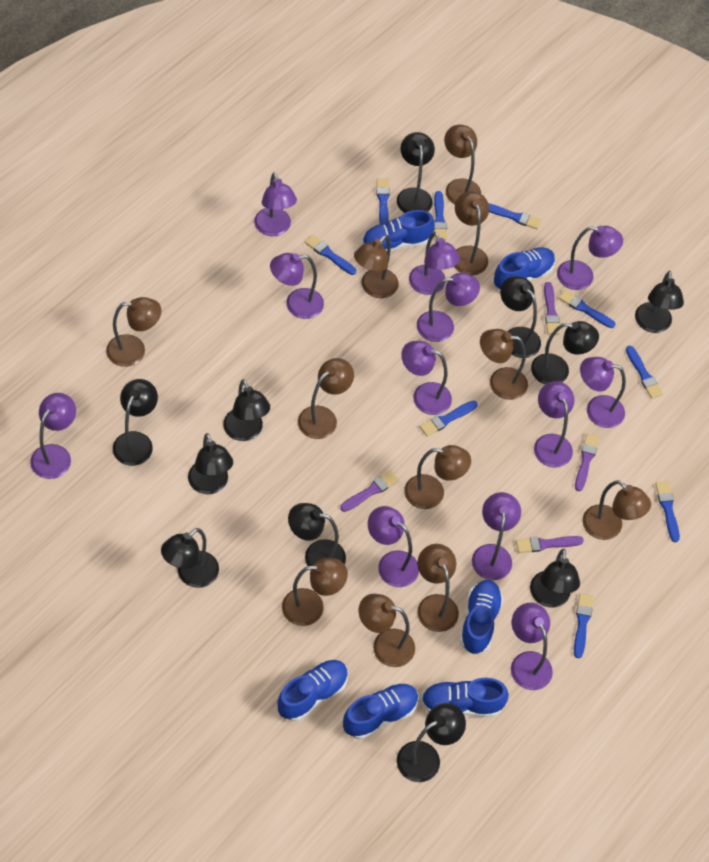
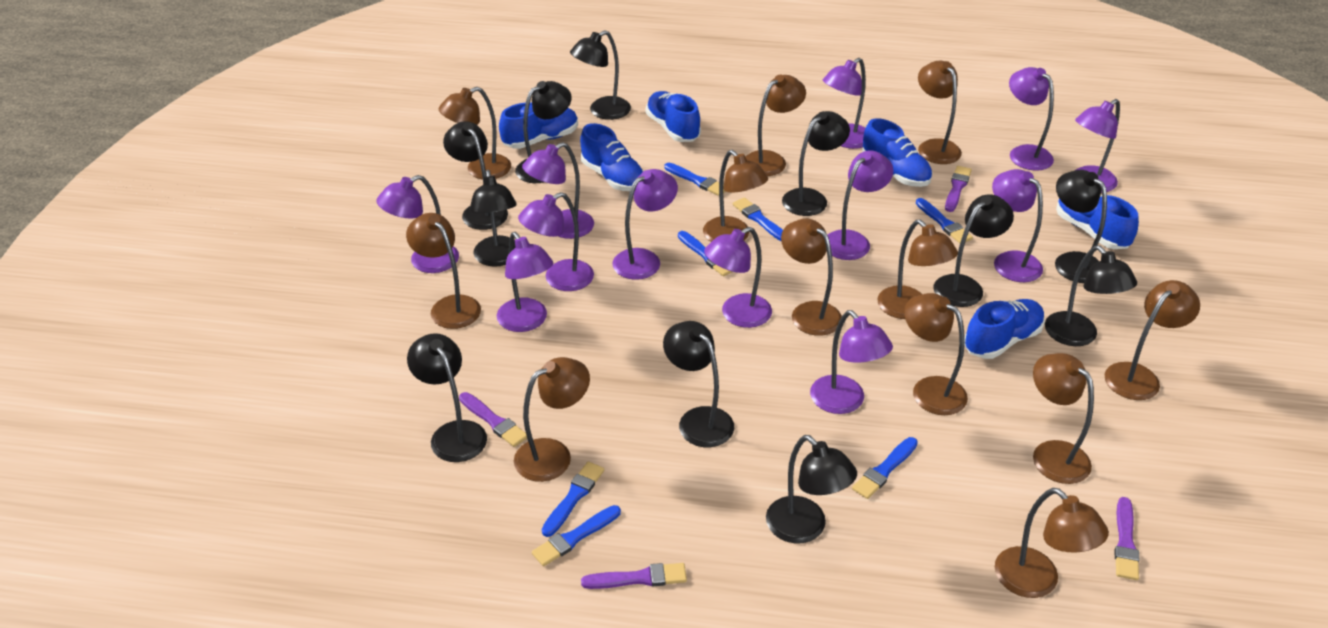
blue brush: [305,235,356,275] [376,178,390,224] [420,401,478,436] [434,191,447,241] [488,203,541,229] [559,290,615,328] [574,593,594,658] [626,345,663,399] [655,481,680,542] = 9 -> [532,505,621,566] [542,462,604,537] [665,163,726,196] [678,231,732,277] [733,197,783,241] [852,437,918,499] [916,198,973,244] = 7
brown lamp: [106,297,161,367] [282,558,348,626] [298,358,354,439] [354,235,399,298] [359,594,415,667] [404,445,471,509] [417,544,459,632] [444,125,481,204] [454,191,489,275] [480,329,528,400] [583,480,651,540] = 11 -> [406,213,481,329] [439,87,511,179] [514,357,590,482] [703,150,768,242] [745,75,806,176] [781,219,842,336] [877,219,958,319] [904,293,968,415] [918,60,962,164] [995,488,1109,598] [1033,353,1094,484] [1105,280,1200,400] = 12

